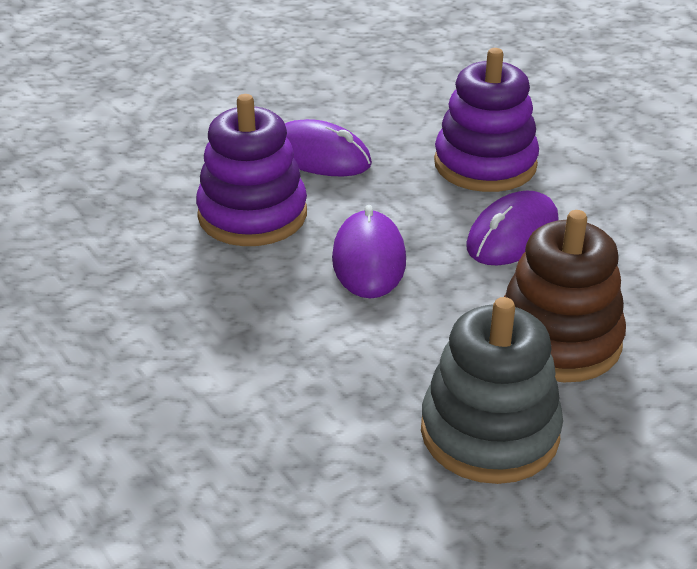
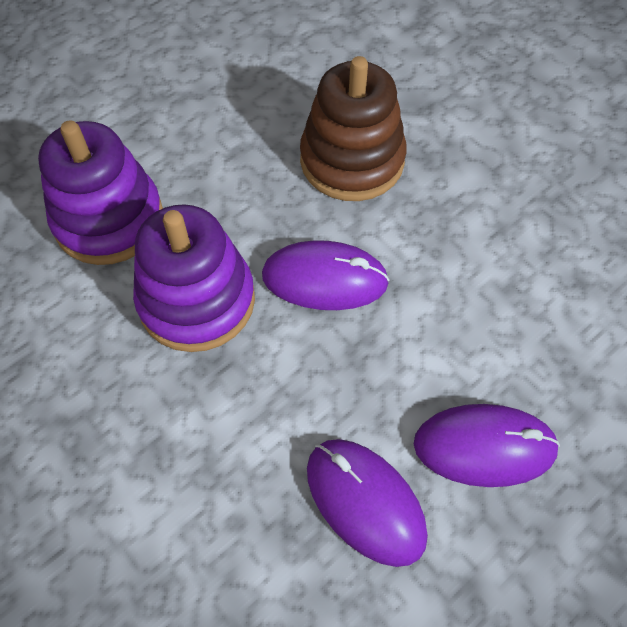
grey stacking toy: [421,297,563,484] = 1 -> none = 0

